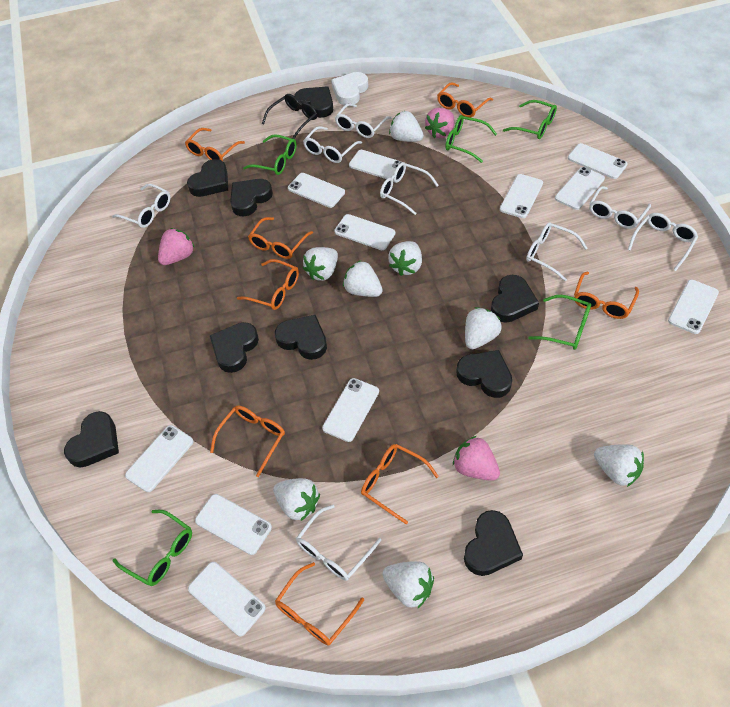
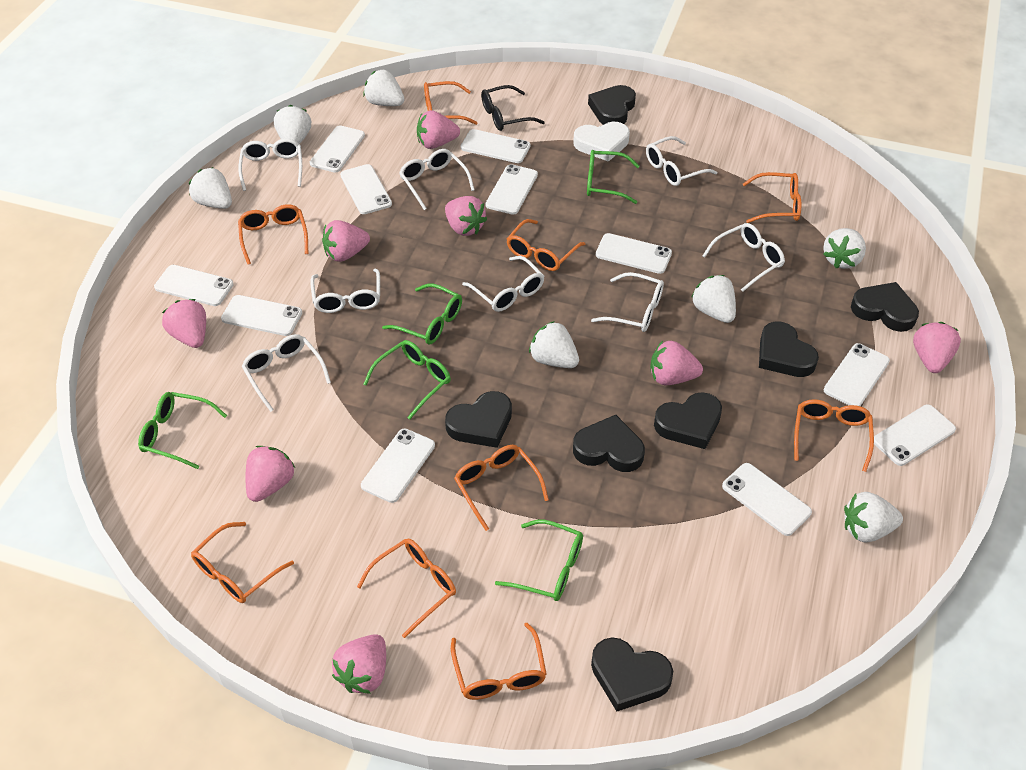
black heart: [64,411,119,468] [187,159,228,197] [210,322,259,373] [230,179,273,216] [275,315,327,360] [294,86,333,118] [456,350,512,398] [464,510,523,576] [491,275,539,323] = 9 -> [445,391,512,448] [573,415,645,472] [588,85,636,125] [591,638,673,711] [654,392,722,449] [759,321,819,377] [851,282,919,332] = 7
orange glasses: [185,128,245,161] [210,406,285,477] [237,259,299,310] [248,217,313,259] [275,562,364,646] [361,444,439,524] [437,82,493,118] [574,271,639,319] = 8 -> [191,522,294,603] [238,204,308,265] [357,538,456,638] [424,81,477,125] [451,623,547,700] [454,445,549,531] [507,219,585,271] [743,172,801,223] [794,399,874,472] = 9
pink strawberry: [158,228,195,265] [425,108,454,138] [453,436,500,481] = 3 -> [162,299,206,348] [245,446,295,502] [322,220,370,262] [332,634,386,694] [417,110,460,149] [445,196,487,236] [650,341,703,385] [913,322,961,373] = 8
white strawberry: [273,478,320,521] [303,247,338,281] [343,261,383,297] [383,561,434,608] [388,241,422,276] [389,111,424,142] [465,307,502,349] [594,444,644,487] = 8 -> [189,167,232,209] [274,105,311,144] [364,70,404,106] [529,321,579,368] [691,275,736,323] [823,228,866,269] [844,492,903,542] = 7

